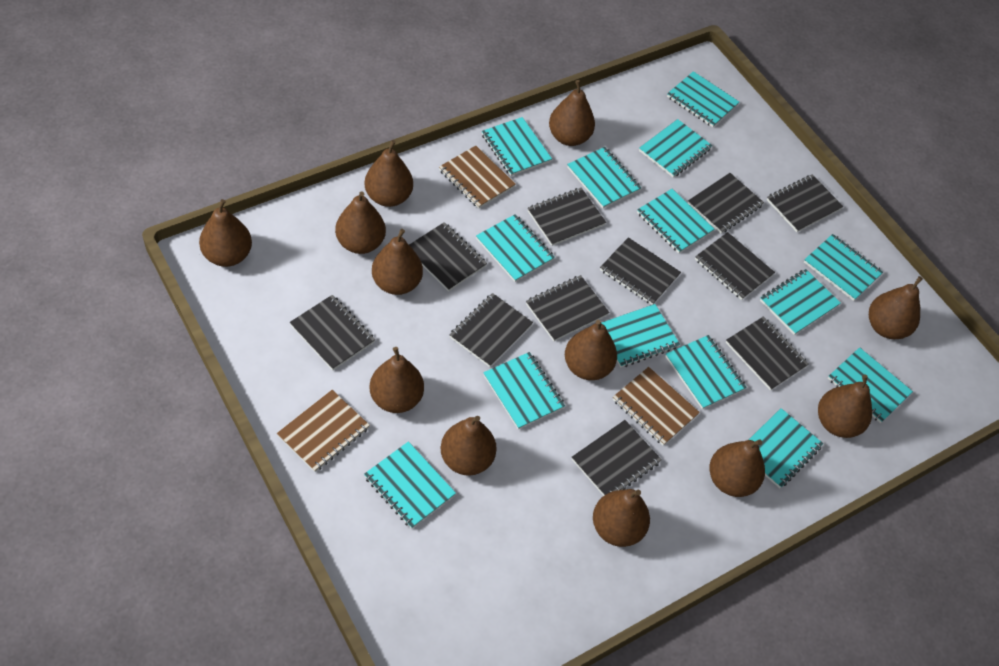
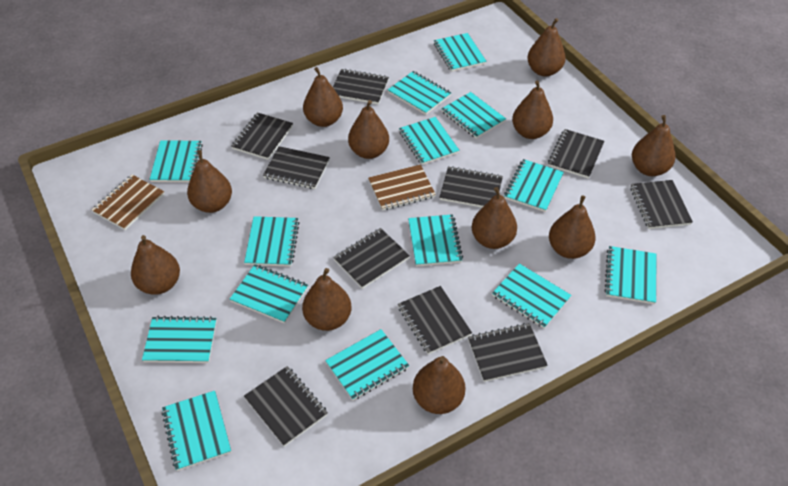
black notebook: [290,295,375,370] [409,222,487,291] [449,293,533,367] [526,275,609,341] [528,188,606,246] [572,420,662,496] [600,237,681,305] [688,173,764,233] [695,232,775,300] [726,317,809,390] [767,174,843,232] = 11 -> [231,113,293,160] [244,366,328,447] [263,146,330,189] [333,69,389,104] [333,228,410,289] [398,286,472,354] [439,166,503,208] [468,323,548,382] [548,129,604,179] [630,180,693,229] = 10
brown notebook: [277,390,370,472] [439,146,516,209] [613,367,700,446] = 3 -> [92,175,164,230] [368,165,436,211] = 2
brown pear: [199,199,252,267] [335,191,386,254] [365,140,413,207] [370,347,424,413] [372,229,423,295] [441,416,497,476] [549,80,595,146] [565,320,617,380] [593,489,650,547] [709,439,765,497] [818,374,872,438] [869,276,923,339] = 12 -> [131,235,180,295] [187,150,232,213] [302,268,351,331] [303,67,343,127] [348,100,389,159] [413,356,466,414] [472,187,517,249] [512,80,553,139] [527,18,566,77] [549,195,596,259] [632,115,676,176] = 11

